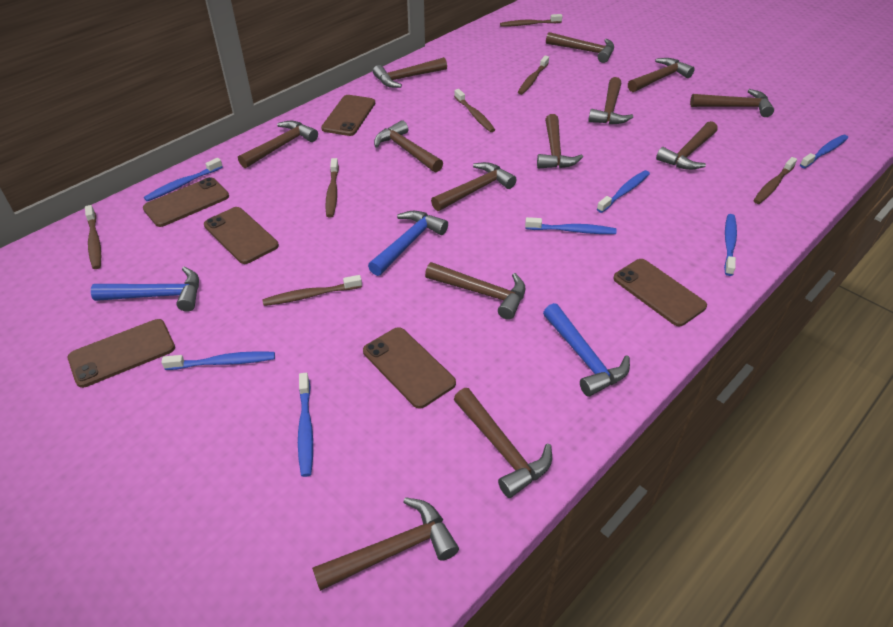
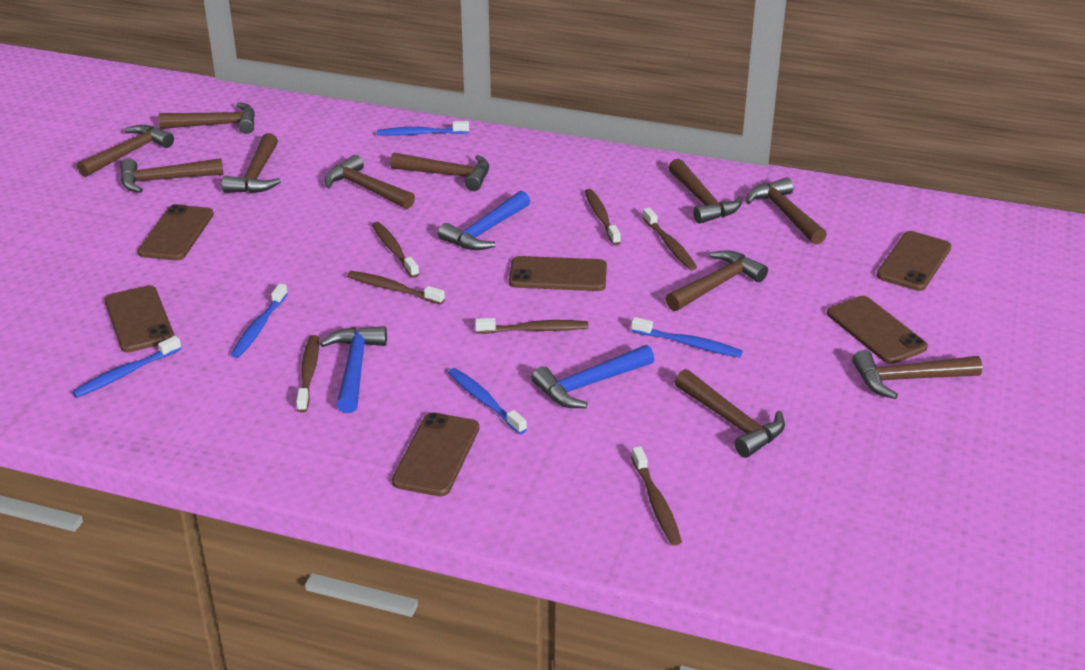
blue toothbrush: [144,158,223,202] [162,351,275,370] [298,373,313,477] [525,217,617,234] [597,170,650,213] [724,214,737,276] [800,135,848,168] = 7 -> [72,336,182,398] [231,283,288,358] [377,121,469,136] [448,368,527,434] [631,317,743,358] = 5
brown hammer: [238,121,318,168] [312,497,459,591] [373,57,447,88] [374,120,443,172] [425,262,525,320] [431,162,516,211] [454,388,552,498] [537,114,583,169] [546,32,614,63] [588,77,633,124] [628,58,695,92] [656,121,718,170] [690,89,774,117] = 13 -> [77,125,174,177] [120,158,224,193] [159,102,255,134] [222,133,281,193] [325,155,415,209] [390,152,489,191] [666,251,768,311] [669,159,743,224] [675,369,785,458] [746,177,827,245] [852,350,982,399] = 11

